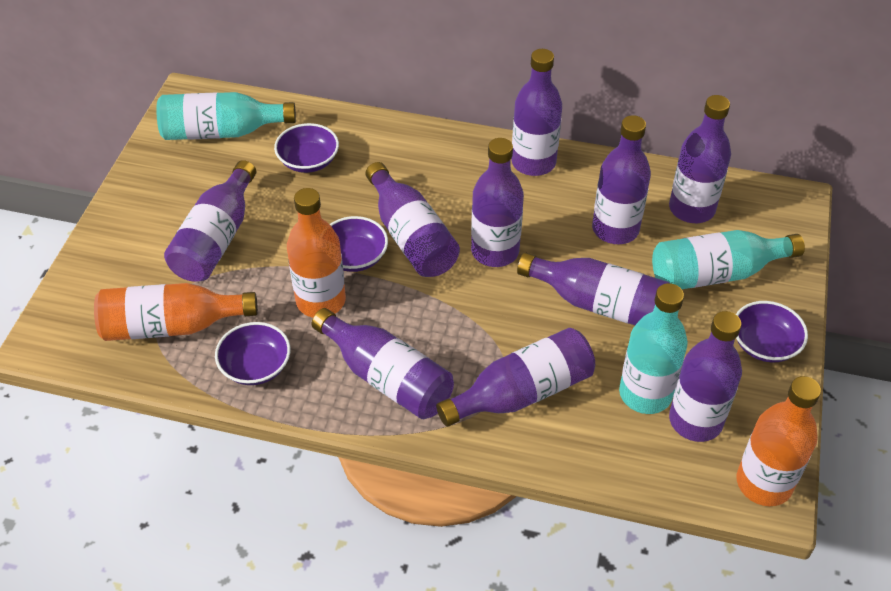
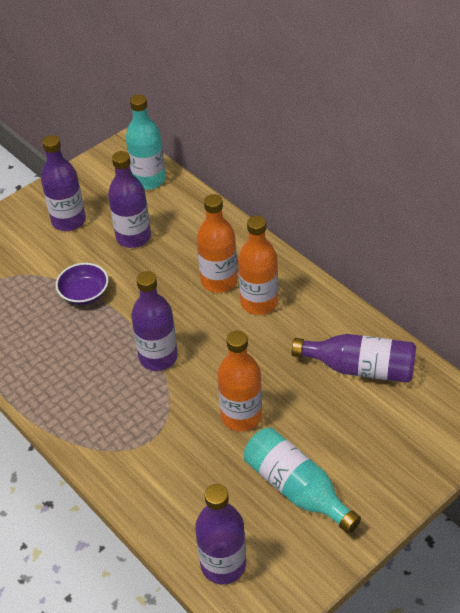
purple bottle: [164,160,256,282] [311,308,454,419] [365,162,460,277] [436,328,595,427] [471,138,524,267] [511,49,562,176] [517,252,670,325] [592,115,651,244] [669,95,731,223] [669,311,742,442] = 10 -> [41,135,86,231] [108,151,151,248] [131,271,178,371] [195,484,246,584] [292,334,416,383] = 5
purple bowl: [215,322,291,385] [274,123,339,173] [330,216,388,272] [736,301,808,362] = 4 -> [56,263,109,305] = 1
turquoise bottle: [156,92,296,140] [619,283,688,414] [652,230,805,289] = 3 -> [126,94,166,190] [244,427,361,534] = 2

